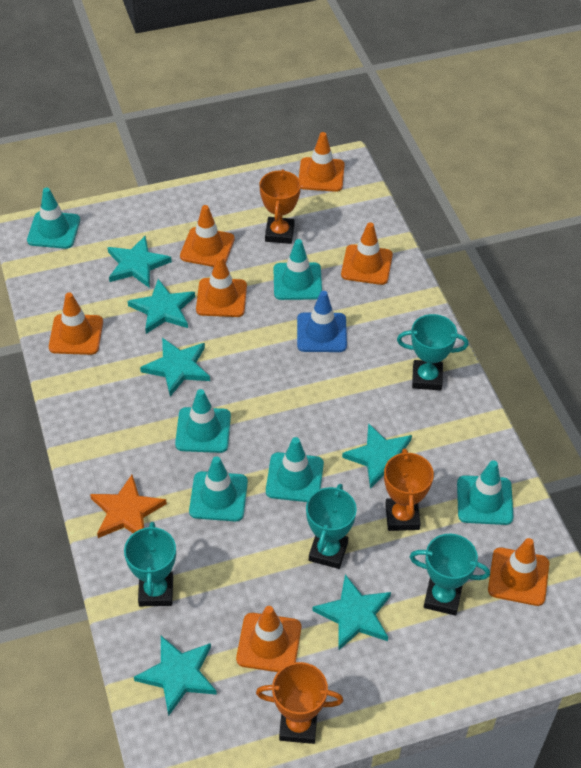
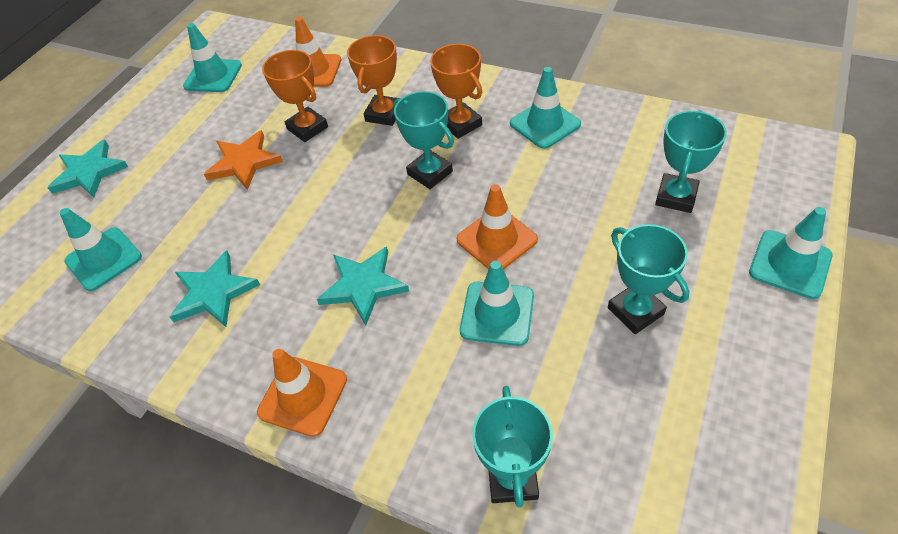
blue traffic cone: [297,291,347,352] = 1 -> none = 0
orange traffic cone: [49,292,103,355] [180,205,235,267] [196,256,247,317] [236,606,301,672] [299,132,345,192] [341,222,393,285] [488,538,549,606] = 7 -> [257,349,347,437] [295,17,341,87] [457,184,538,270] = 3
turquoise star: [107,236,172,288] [128,279,195,334] [134,636,217,716] [140,338,210,396] [312,574,391,651] [342,423,412,489] = 6 -> [48,140,128,197] [170,250,260,327] [317,246,409,325] = 3
turquoise traffic cone: [27,187,80,249] [175,389,231,453] [189,456,248,521] [266,437,324,502] [273,239,322,300] [457,460,514,525] = 6 -> [60,208,142,291] [183,23,242,92] [460,261,534,346] [510,67,581,149] [749,207,832,299] = 5

